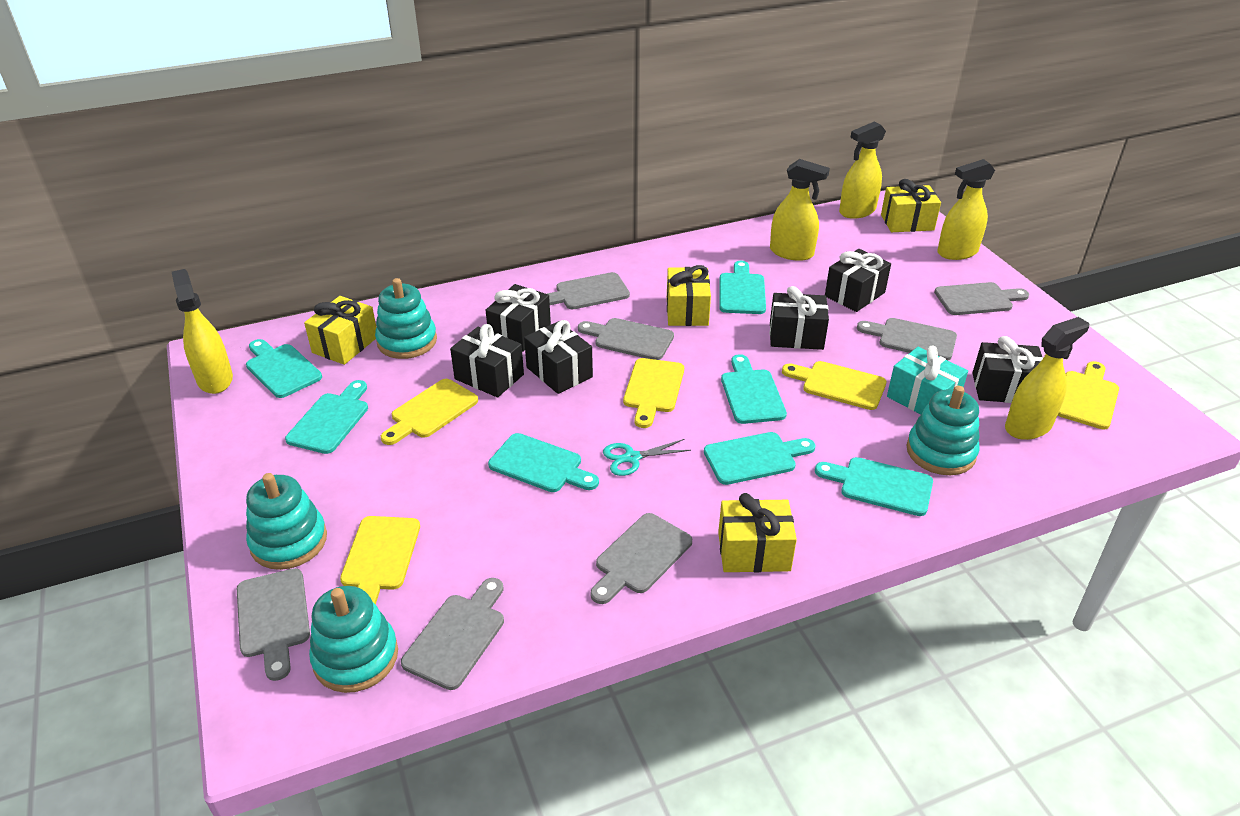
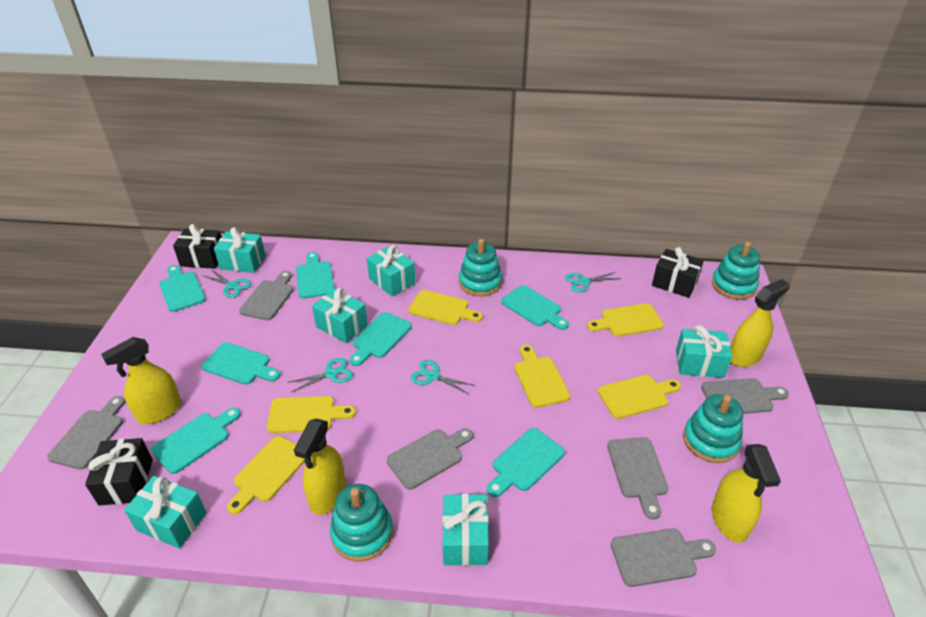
black gift: [450,324,524,398] [486,284,551,352] [524,320,593,394] [770,286,829,350] [825,249,891,312] [972,336,1043,403] = 6 -> [85,438,153,505] [173,224,222,269] [652,247,704,298] = 3
grey cutting board: [237,568,310,681] [401,578,504,690] [547,272,630,309] [578,318,674,360] [590,513,692,604] [857,318,957,360] [934,282,1029,315] = 7 -> [47,396,125,469] [239,271,294,320] [387,428,473,490] [607,437,668,519] [611,529,716,587] [701,378,789,414] = 6
turquoise gift: [887,346,968,414] = 1 -> [124,476,207,549] [214,227,266,273] [312,288,368,343] [367,245,415,296] [442,494,489,566] [676,325,732,378] = 6
turquoise scissors: [603,439,691,476] = 1 -> [202,269,251,298] [287,358,353,392] [411,360,473,394] [565,272,621,292] = 4
yellow cutting board: [340,516,420,605] [381,379,478,445] [623,358,684,428] [782,361,886,410] [1057,361,1119,429] = 5 -> [227,436,305,515] [267,396,356,433] [408,290,483,325] [514,345,570,408] [587,303,664,337] [598,375,681,419] = 6
yellow gift: [304,296,376,365] [667,265,711,326] [718,493,797,572] [881,179,941,232] = 4 -> none = 0
yellow spray bottle: [172,269,233,394] [770,159,830,261] [839,121,886,219] [937,159,995,260] [1005,317,1089,440] = 5 -> [101,337,181,424] [294,419,346,515] [712,444,781,543] [731,279,790,367] = 4

